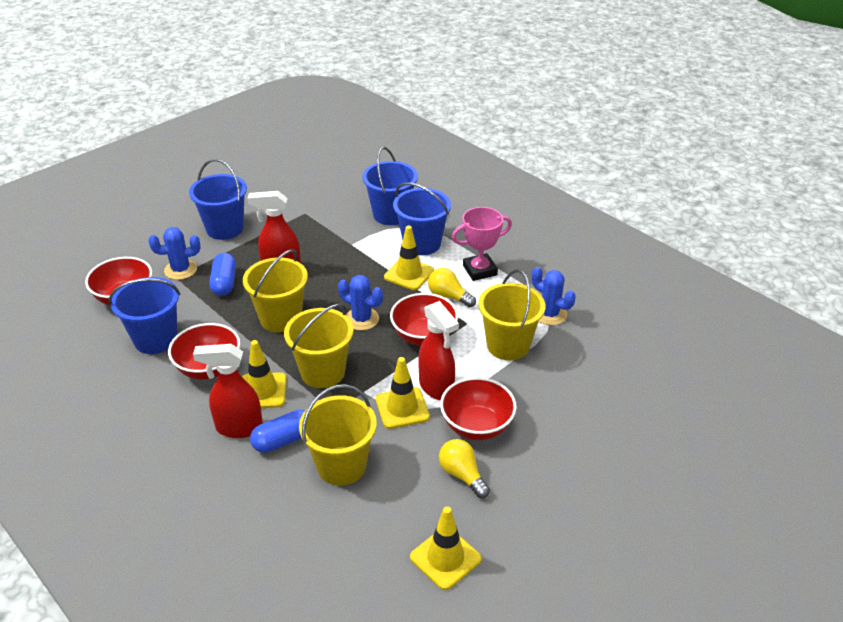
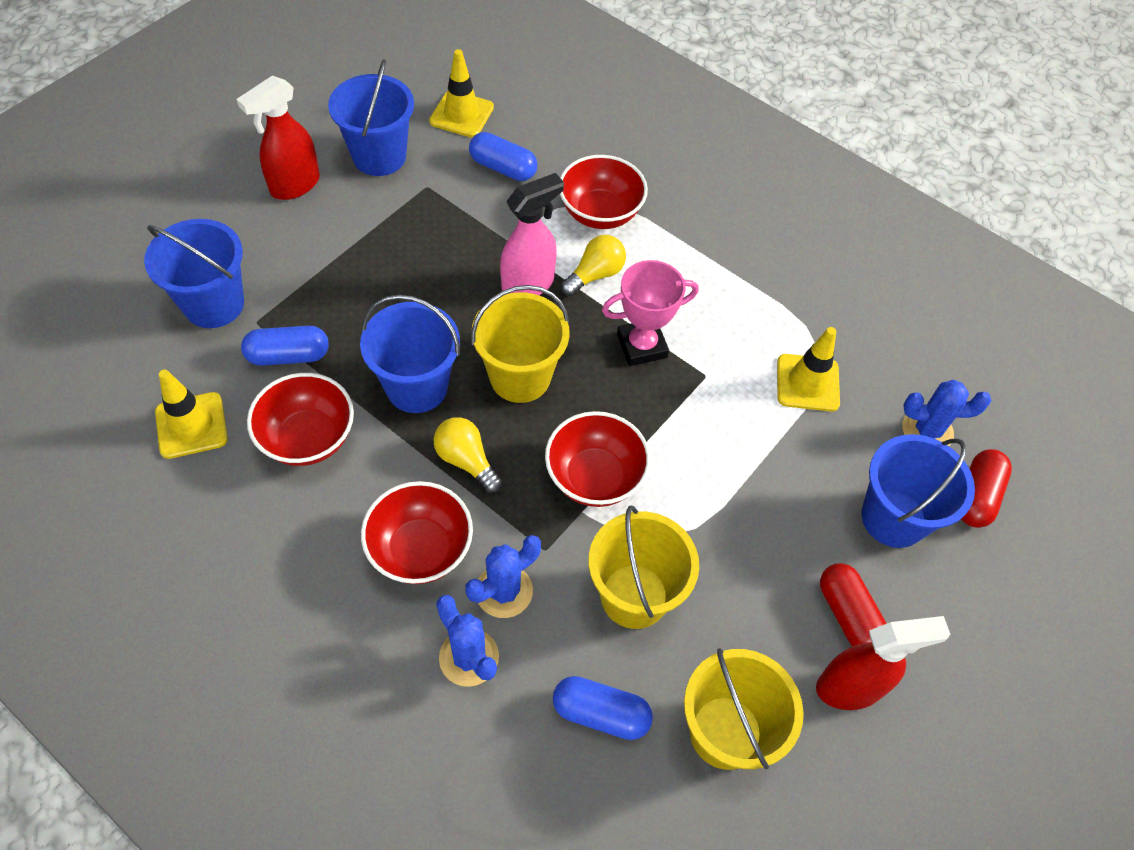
blue capsule: [209,253,236,296] [250,410,305,453] = 2 -> [241,325,329,366] [469,132,537,181] [553,676,653,740] = 3
pink spray bottle: none = 0 -> [500,173,564,295] = 1
red capsule: none = 0 -> [820,563,887,647] [961,449,1012,528] = 2
red spray bottle: [193,344,263,438] [247,191,301,263] [418,301,459,400] = 3 -> [236,76,320,200] [816,616,950,710] = 2
yellow bucket: [243,249,308,332] [284,304,354,388] [299,384,377,486] [478,269,546,360] = 4 -> [471,285,569,403] [588,506,699,629] [684,648,804,770] = 3
yellow traffic cone: [242,340,287,408] [376,357,430,429] [384,226,434,290] [410,506,481,590] = 4 -> [155,370,228,459] [429,49,494,138] [777,327,840,412] = 3

